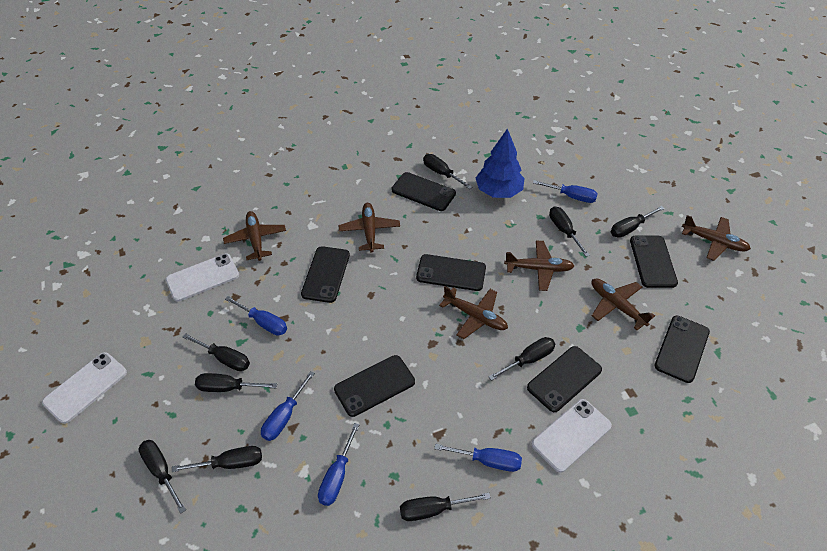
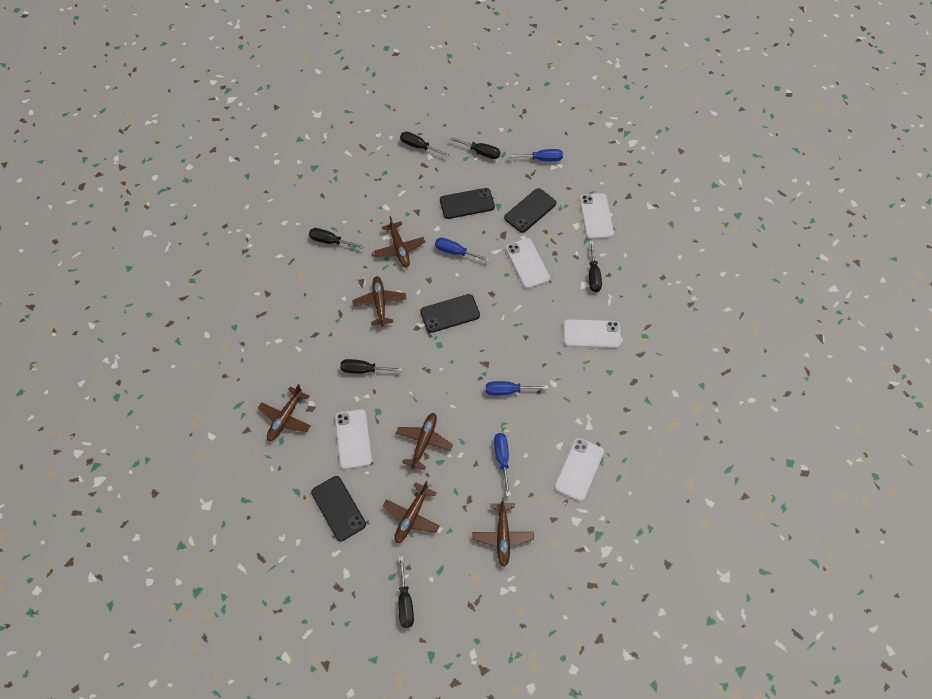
black phone: [301,246,350,303] [334,355,415,417] [392,172,456,211] [416,254,486,291] [527,346,602,412] [630,235,678,288] [654,316,710,383] = 7 -> [311,476,366,541] [420,294,480,333] [440,188,495,219] [504,188,557,233] = 4
black screwdriver: [139,440,186,513] [172,446,262,472] [182,333,250,371] [195,373,277,392] [400,493,491,521] [423,154,472,189] [488,337,555,381] [549,206,590,257] [611,206,665,238] = 9 -> [309,228,364,249] [340,359,402,374] [398,556,414,628] [400,131,449,157] [449,137,501,159] [589,241,602,292] = 6
blue screwdriver: [225,296,287,335] [261,371,315,441] [318,423,360,506] [434,444,522,472] [533,180,598,203] = 5 -> [435,238,490,262] [486,381,548,395] [494,433,511,496] [509,149,563,161] = 4
blue tree: [476,128,525,198] = 1 -> none = 0
white phone: [42,352,127,424] [166,253,239,302] [531,399,612,473] = 3 -> [335,409,372,469] [506,238,550,289] [554,438,604,501] [564,319,621,348] [580,193,614,239] = 5

